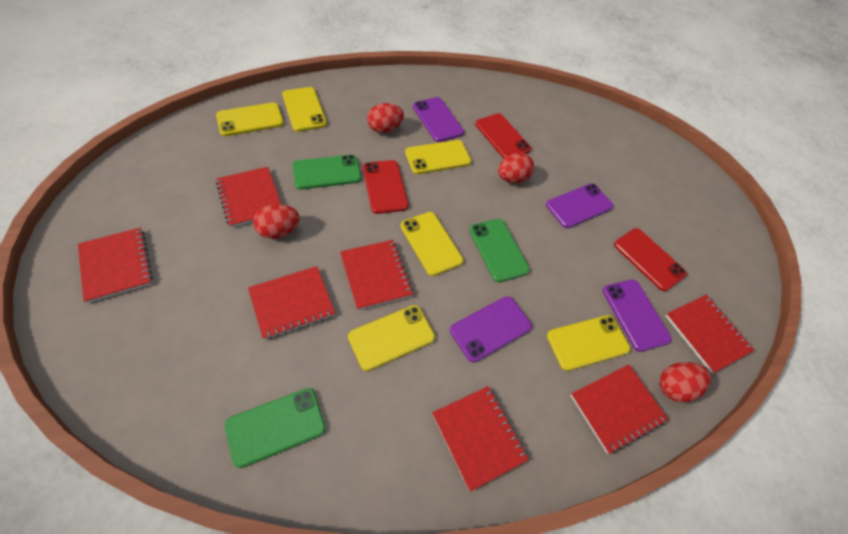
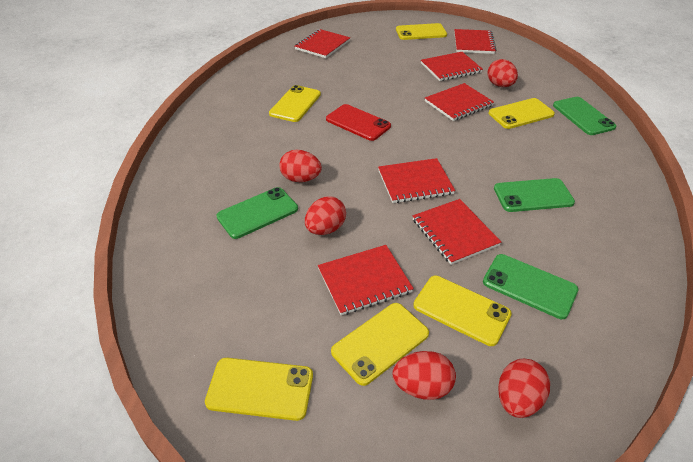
green phone: [225,388,326,468] [292,155,361,190] [469,219,530,283] = 3 -> [216,187,298,239] [483,254,578,319] [494,178,575,212] [553,97,616,135] = 4
purple phone: [413,97,464,142] [450,296,532,363] [546,183,614,228] [603,280,672,352] = 4 -> none = 0
red egg: [253,204,300,239] [367,103,404,133] [498,153,534,183] [659,362,711,402] = 4 -> [279,149,322,182] [305,196,346,235] [393,351,456,400] [487,59,518,87] [498,359,550,418] = 5
red phone: [363,160,409,214] [475,113,531,159] [614,228,687,291] = 3 -> [326,104,391,141] = 1

